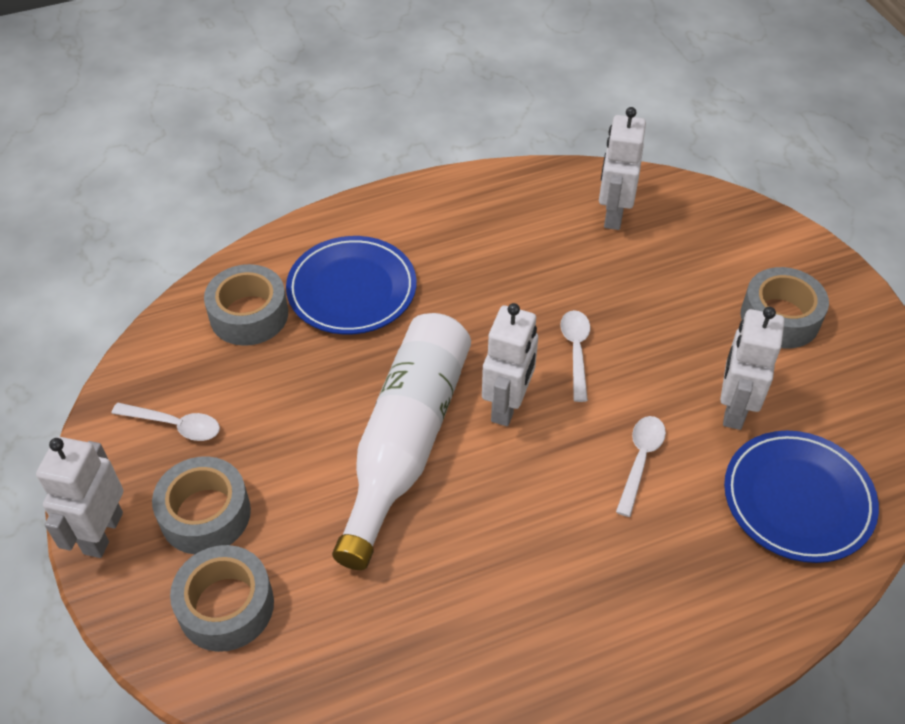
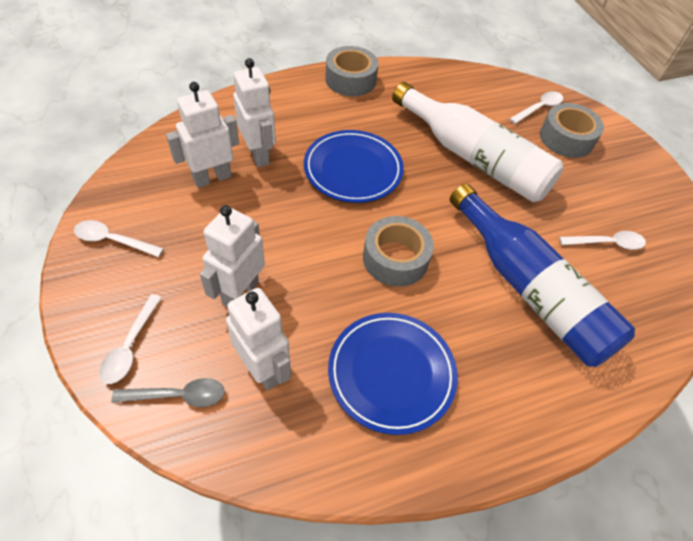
blue bottle: none = 0 -> [450,184,635,367] = 1
grey spoon: none = 0 -> [111,378,225,407] = 1
grey tape: [152,456,251,554] [170,545,274,652] [204,264,288,346] [741,267,829,348] = 4 -> [325,46,379,96] [363,216,434,287] [540,103,604,158] = 3
white spoon: [111,403,220,441] [560,310,590,402] [616,416,666,517] = 3 -> [74,220,164,257] [99,294,162,384] [509,91,563,124] [559,231,646,250] = 4

